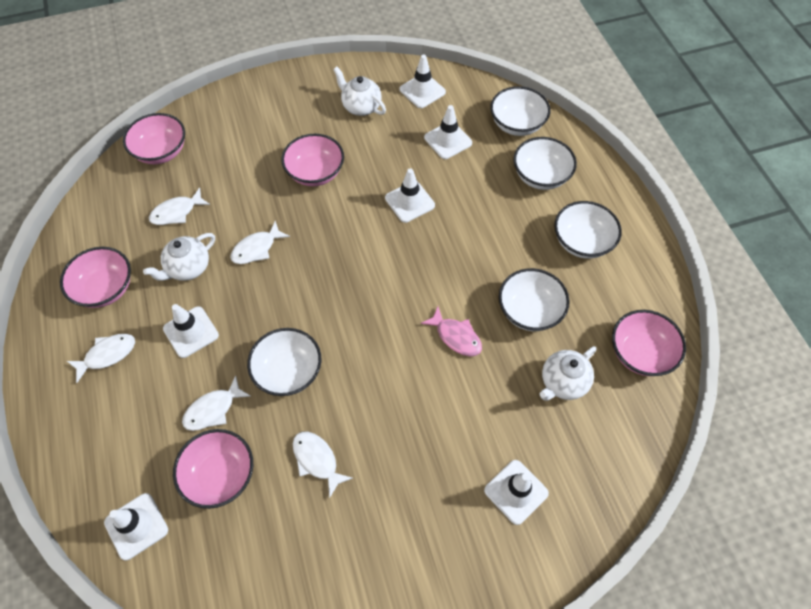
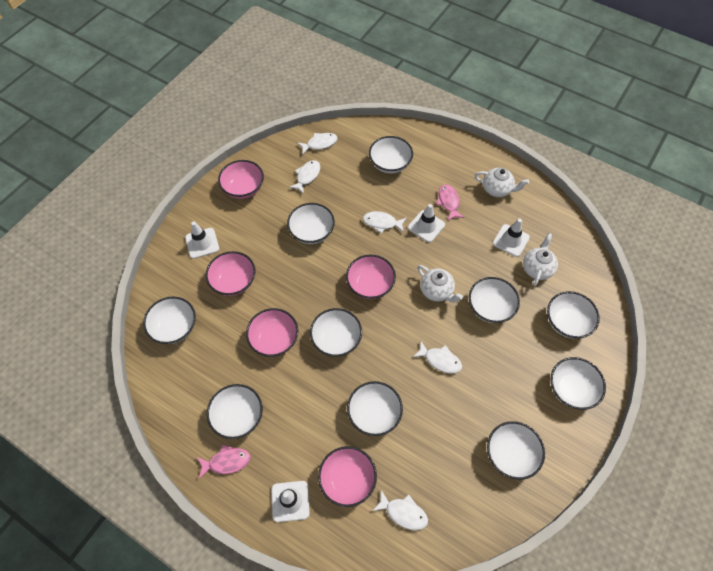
pink fish: [421,307,482,356] = 1 -> [197,445,251,479] [436,184,465,221] = 2
white bowl: [247,328,322,396] [490,86,550,136] [499,268,570,331] [513,137,577,190] [554,201,622,259] = 5 -> [143,296,196,344] [207,384,263,439] [287,203,335,244] [310,308,362,357] [347,381,403,436] [369,136,413,174] [469,277,520,323] [487,421,545,480] [547,291,600,339] [551,357,606,410] = 10
white traffic cone: [104,493,168,560] [163,304,219,358] [385,168,435,223] [400,54,446,108] [424,105,472,159] [484,460,549,525] = 6 -> [185,221,219,259] [272,481,310,522] [408,204,445,242] [493,219,530,257] = 4

